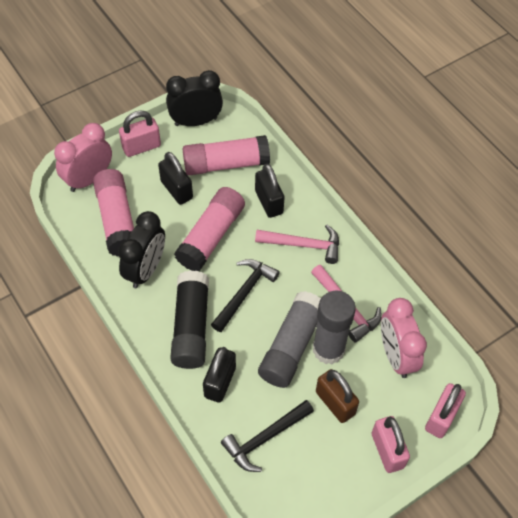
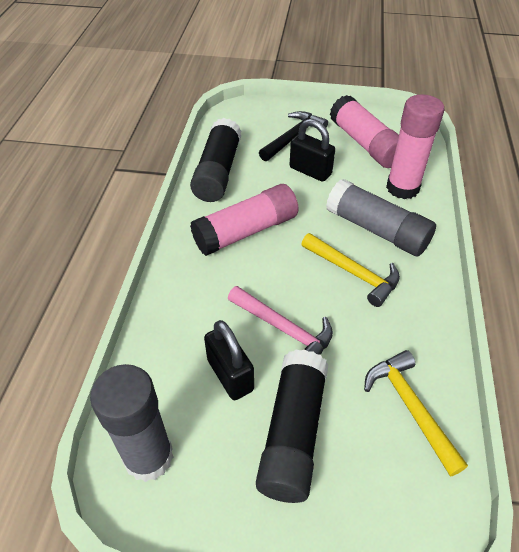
black clock: [118,211,165,288] [166,70,223,126] = 2 -> none = 0
black glue stick: [170,270,209,369] = 1 -> [190,118,241,202] [256,350,328,503] = 2
black hammer: [211,259,280,332] [221,400,314,472] = 2 -> [259,111,328,161] = 1
black padlock: [158,152,193,205] [203,347,236,403] [255,164,285,218] = 3 -> [204,320,254,400] [290,119,335,182] = 2
brown padlock: [316,369,359,423] = 1 -> none = 0
pink clock: [54,123,112,192] [381,298,427,378] = 2 -> none = 0
pink hammer: [255,225,339,264] [311,265,382,343] = 2 -> [228,286,333,355] = 1
pink padlock: [119,110,161,157] [372,416,410,473] [425,383,466,438] = 3 -> none = 0
yellow hammer: none = 0 -> [301,233,400,307] [364,350,468,477] = 2

